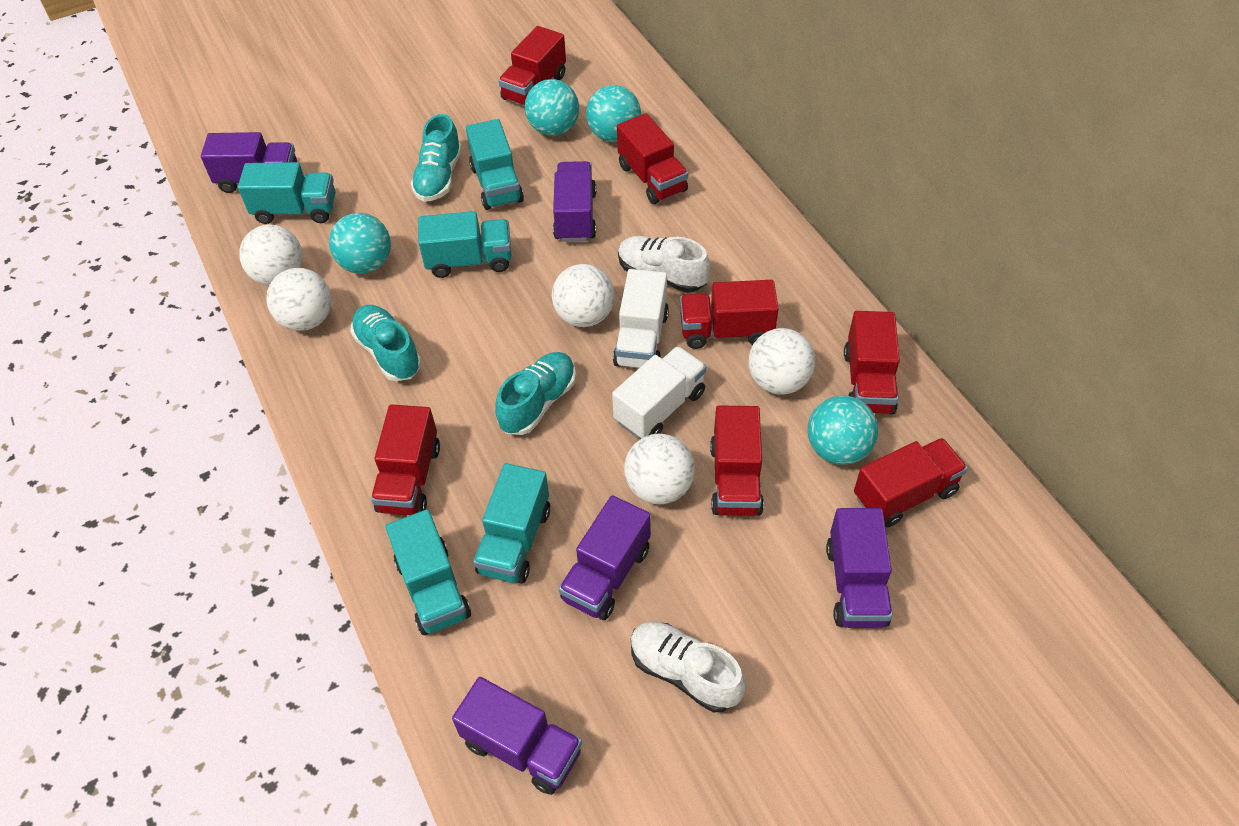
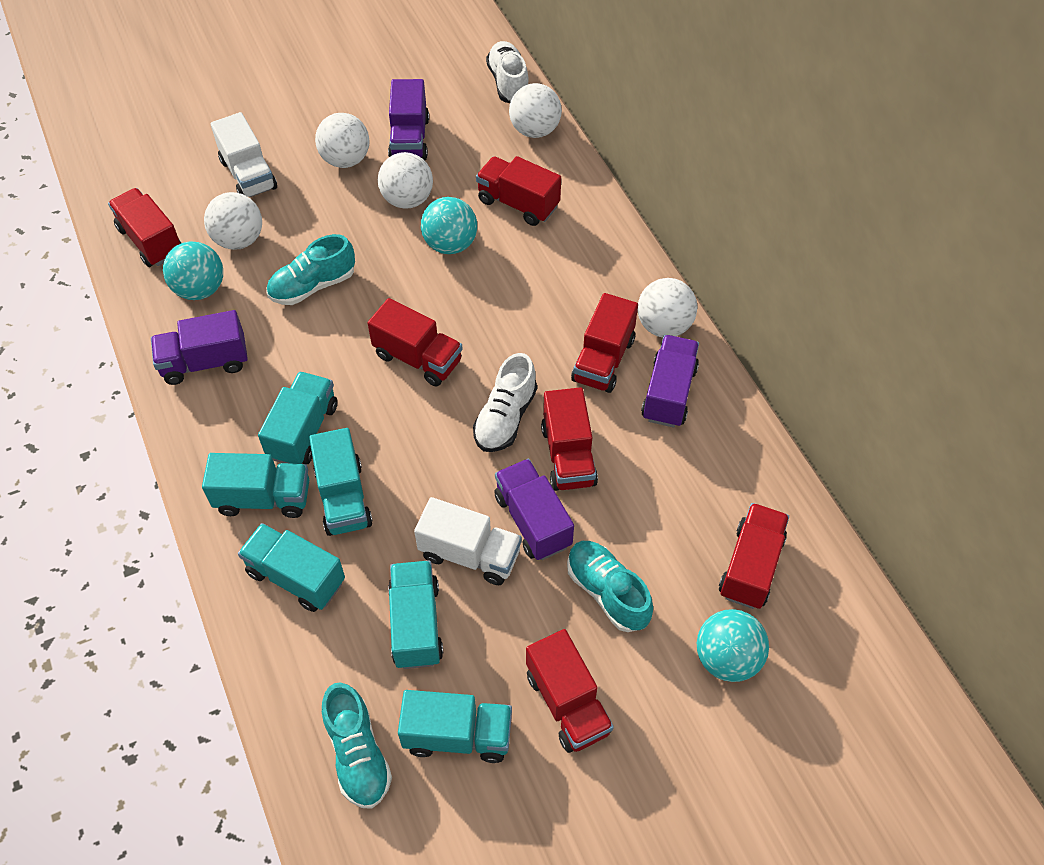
purple truck: [201,132,297,193] [452,677,582,795] [553,161,596,242] [559,495,651,620] [826,508,893,628] = 5 -> [151,310,248,385] [388,79,429,161] [494,459,574,560] [641,335,699,428] = 4
turquoise ball: [329,213,391,274] [525,79,579,136] [586,85,641,142] [808,396,878,465] = 4 -> [163,241,223,300] [421,197,477,254] [697,609,769,682] = 3
turquoise truck: [238,162,336,224] [385,509,471,635] [418,211,512,278] [466,119,524,210] [473,463,550,584] = 5 -> [202,453,309,518] [238,523,345,612] [258,372,338,464] [309,428,373,536] [388,561,443,669] [398,690,512,763] = 6

